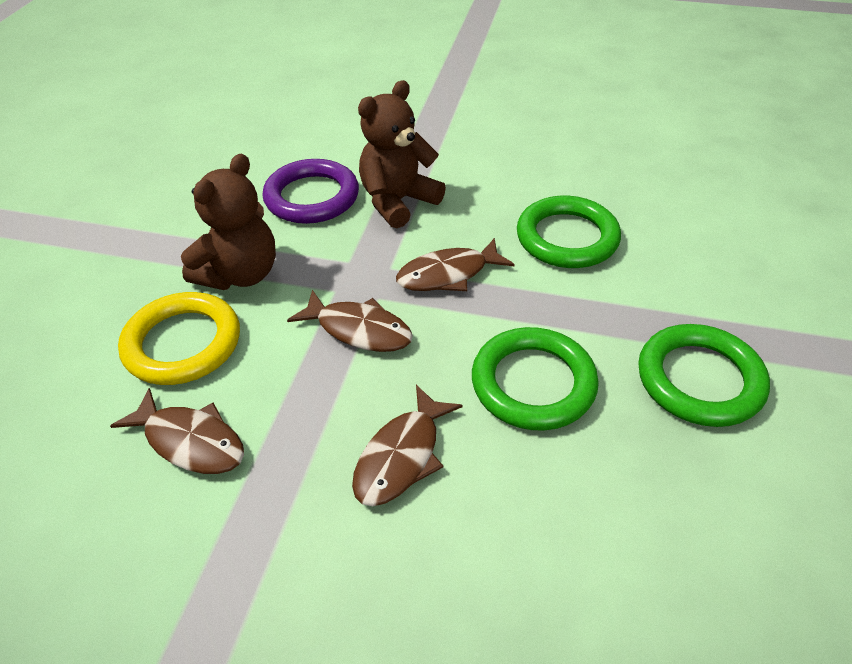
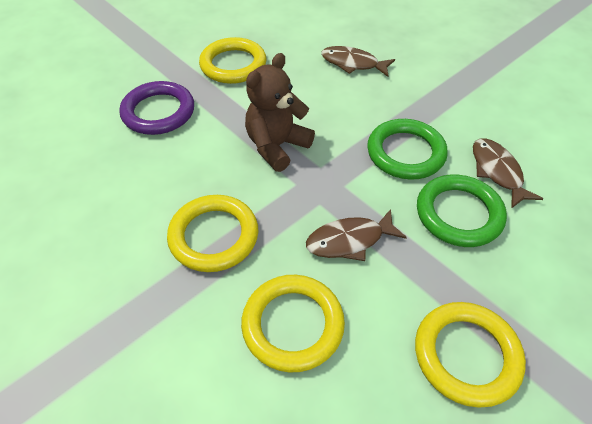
brown fish: [110,388,244,474] [287,290,413,352] [352,385,463,506] [396,238,515,291] = 4 -> [306,209,407,261] [321,46,395,77] [473,138,543,209] = 3
brown teddy bear: [181,153,276,290] [358,80,446,228] = 2 -> [245,53,315,172] = 1
green ring: [472,327,599,431] [517,196,621,268] [638,324,770,427] = 3 -> [367,119,448,180] [417,174,507,247] = 2
yellow ring: [118,292,240,385] = 1 -> [167,195,258,272] [199,37,267,84] [241,275,345,373] [415,302,526,408] = 4

